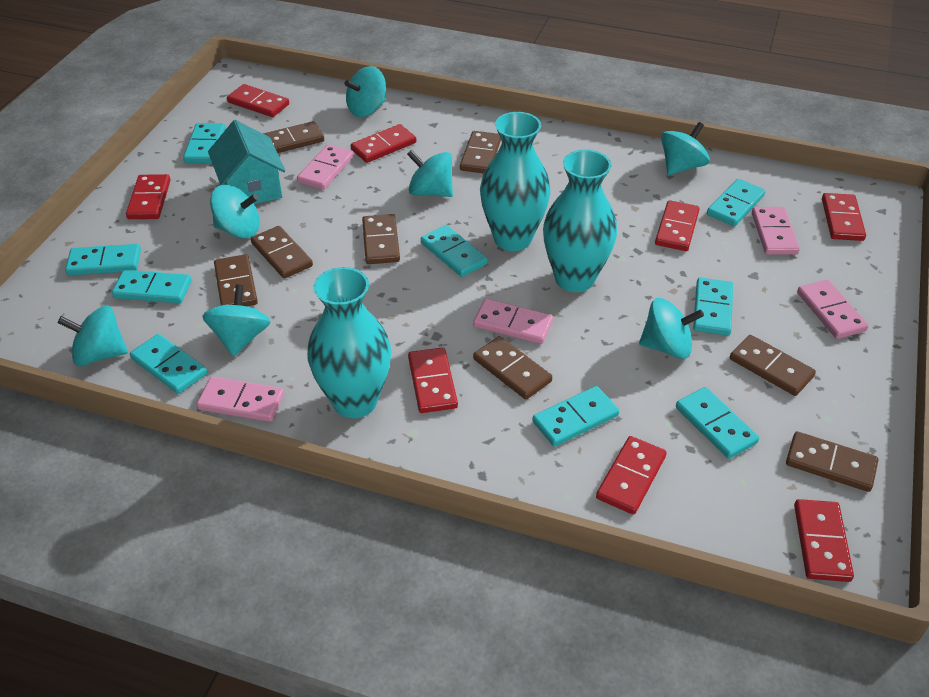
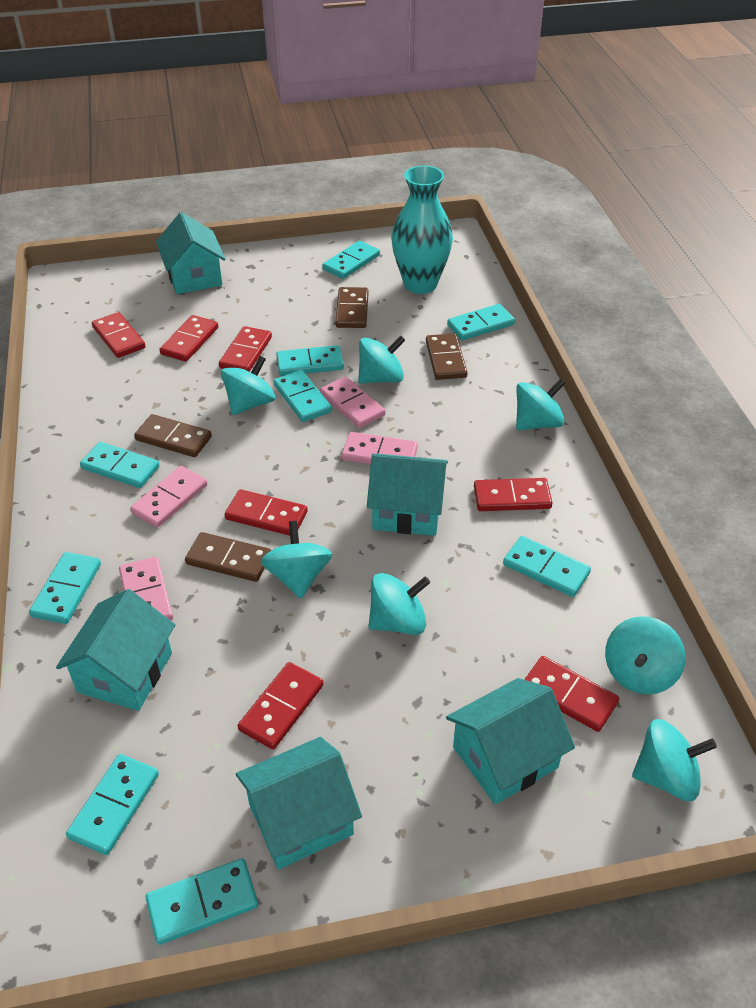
brown domino: [214,254,258,306] [251,226,313,279] [263,121,324,153] [362,214,400,264] [460,131,501,173] [473,336,552,400] [730,335,816,396] [786,431,878,492] = 8 -> [134,414,212,457] [185,532,271,582] [335,287,369,328] [426,333,468,380] = 4
pink domino: [197,377,284,422] [297,144,354,190] [473,298,553,344] [752,207,800,255] [797,280,869,339] = 5 -> [119,557,173,621] [130,466,208,528] [320,376,385,428] [342,432,418,464] = 4
red domino: [126,174,171,219] [227,84,289,117] [351,124,416,163] [408,347,458,413] [596,436,667,515] [655,200,700,251] [794,499,854,582] [822,193,866,241] = 8 -> [92,312,145,358] [159,315,218,362] [219,326,272,372] [225,489,308,536] [238,662,324,750] [474,478,552,511] [524,656,619,732] = 7
turquoise house: [208,120,285,204] = 1 -> [56,589,175,711] [156,212,225,294] [236,737,362,870] [367,454,448,536] [446,678,575,805] = 5
turquoise vase: [307,267,391,418] [480,112,551,251] [543,150,617,292] = 3 -> [391,165,453,294] = 1

